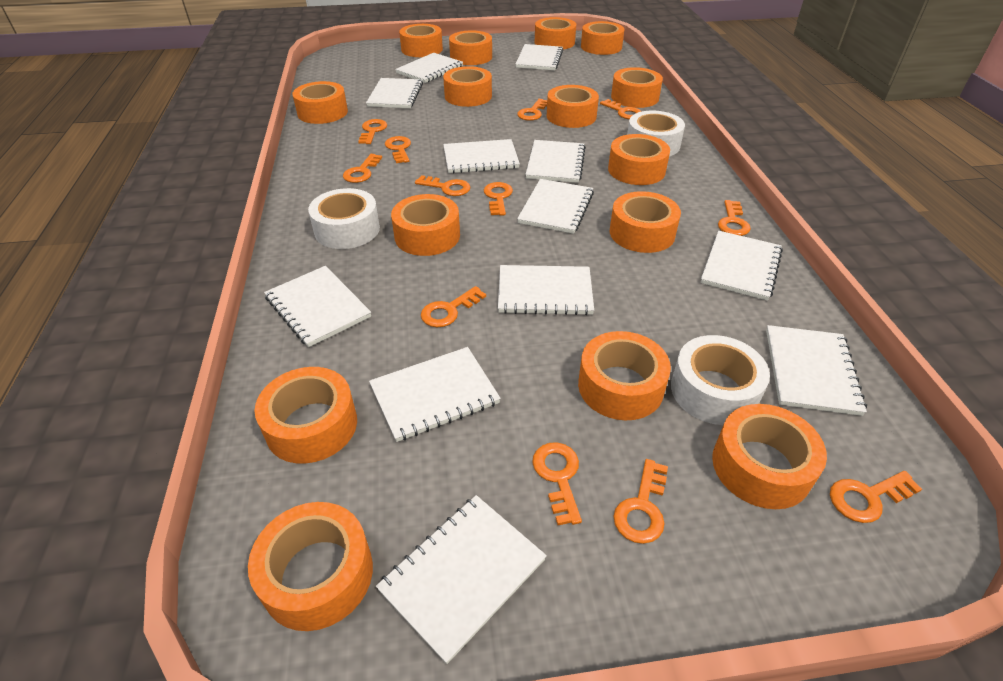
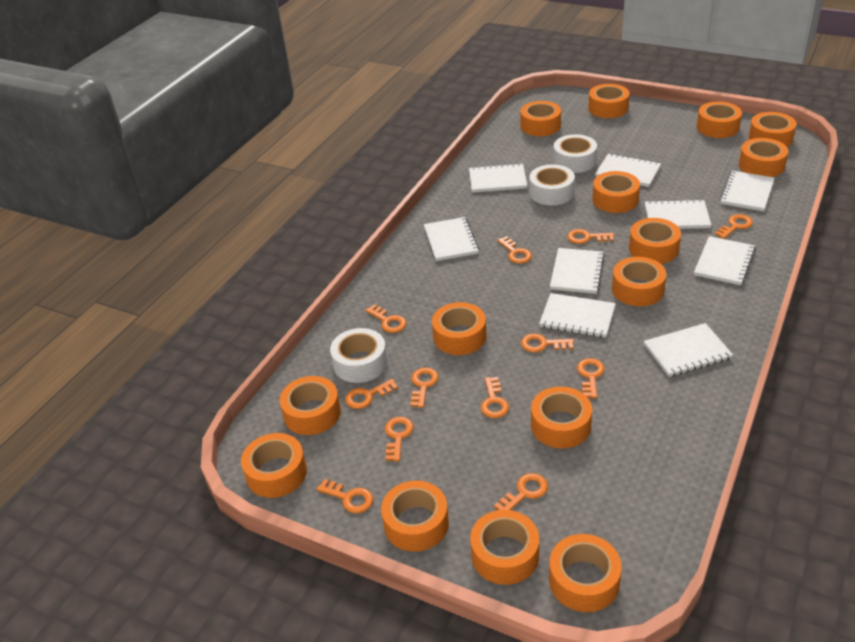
white notebook: [264,266,371,347] [366,78,423,108] [369,347,501,442] [376,495,547,664] [395,53,463,83] [443,139,520,173] [498,265,594,315] [515,44,563,71] [517,179,594,234] [525,140,586,183] [701,231,783,301] [766,325,867,416] = 12 -> [424,217,479,261] [469,163,527,193] [539,293,616,338] [550,248,605,294] [595,154,661,187] [644,323,733,377] [645,199,711,229] [694,236,756,285] [720,171,775,212] = 9

